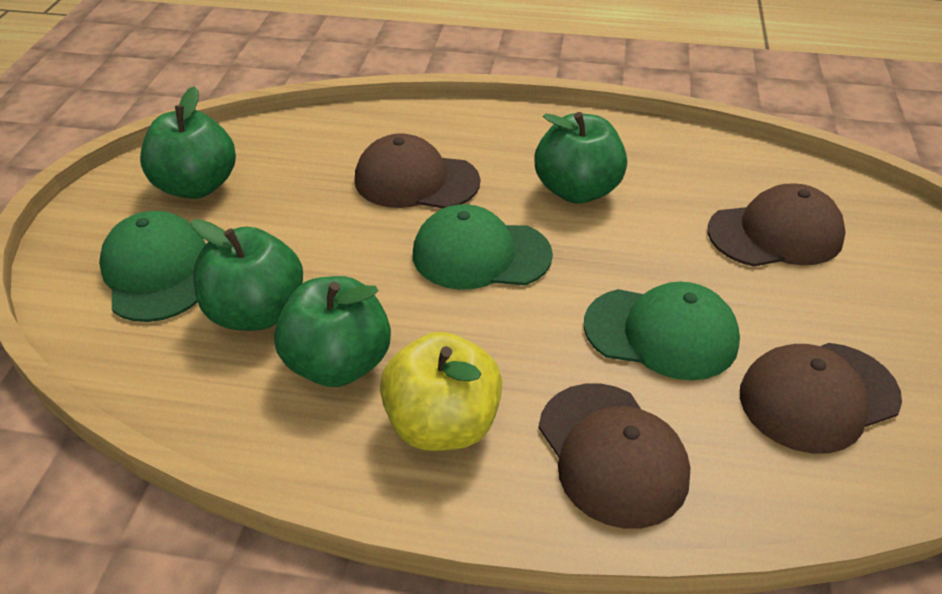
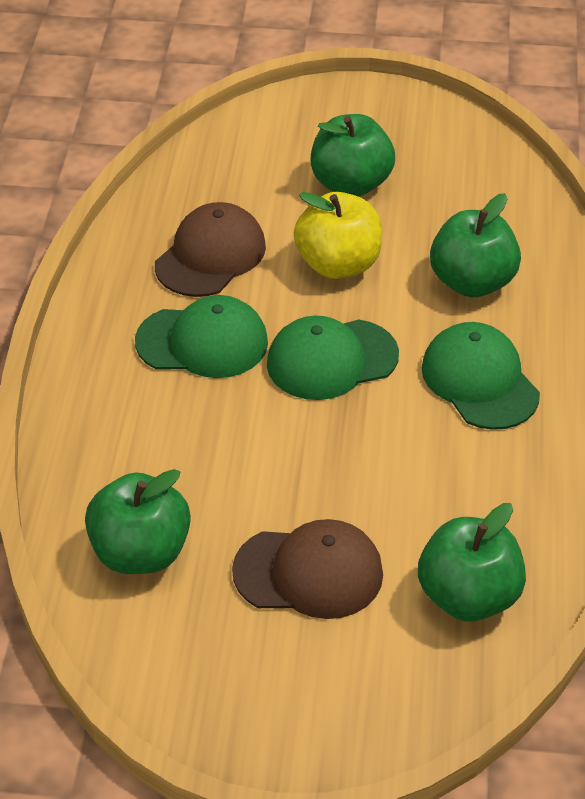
brown cap: [355,133,480,209] [539,383,691,529] [708,183,846,267] [740,343,902,454] = 4 -> [155,202,266,297] [232,519,383,619] = 2

